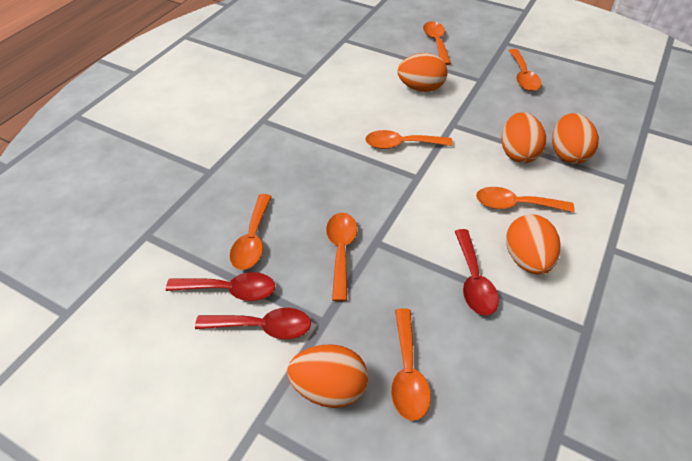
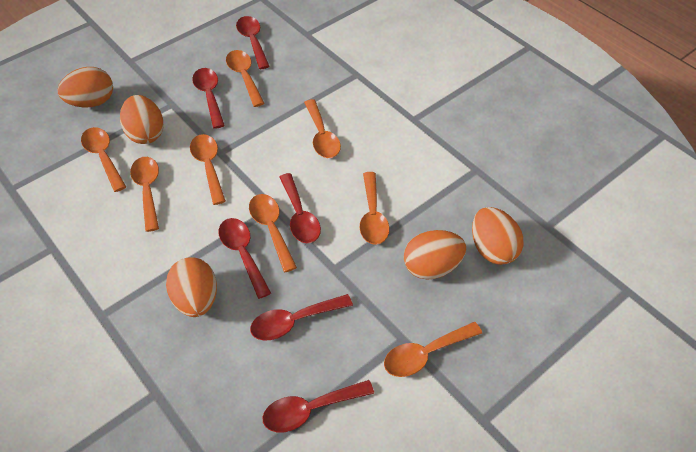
orange spoon: [230,194,272,270] [326,213,357,301] [365,130,453,149] [391,308,431,421] [423,21,451,65] [476,187,575,212] [509,49,542,91] = 7 -> [81,127,126,192] [130,157,159,232] [190,134,226,205] [226,50,265,107] [249,194,297,272] [304,99,341,158] [360,172,389,245] [384,322,482,377] = 8
red spoon: [166,272,275,301] [195,308,311,339] [455,229,499,316] = 3 -> [192,68,225,129] [219,218,271,299] [236,16,270,69] [250,294,353,340] [262,380,374,432] [280,173,321,243] = 6

